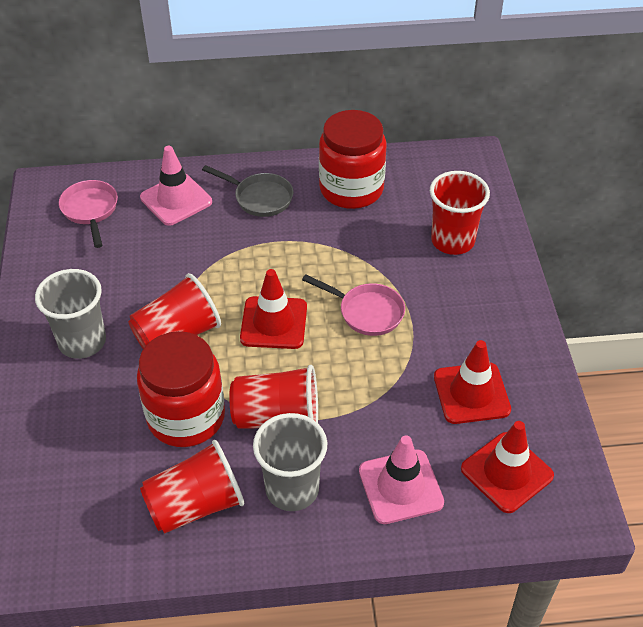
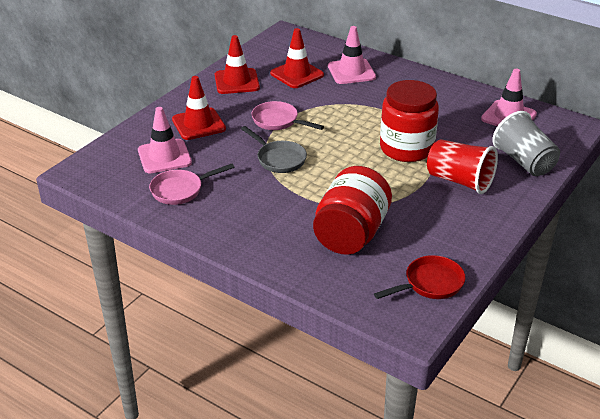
grey cup: [35,269,106,359] [253,413,328,511] = 2 -> [492,111,560,176] = 1
pink traffic cone: [140,146,212,226] [359,436,444,524] = 2 -> [138,107,192,173] [328,26,376,84] [481,69,537,126] = 3
red cup: [128,273,221,349] [140,440,245,533] [229,365,318,429] [430,171,490,255] = 4 -> [427,139,498,194] = 1
red pan: none = 0 -> [374,255,466,299] = 1

